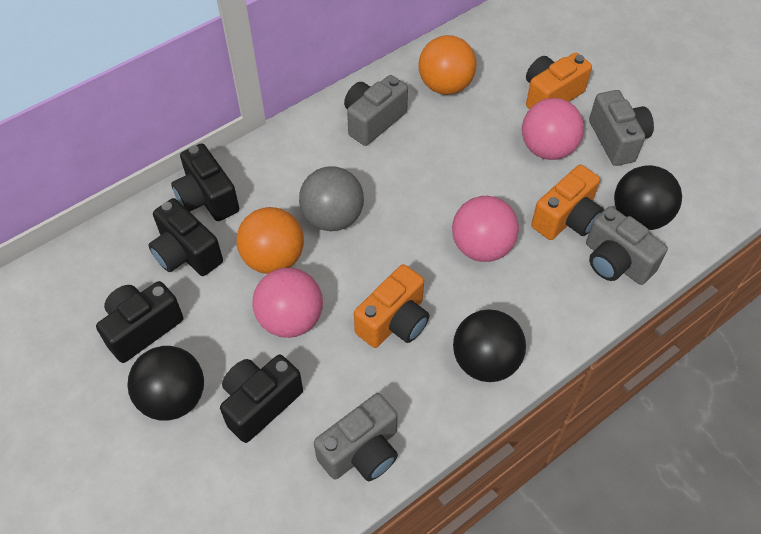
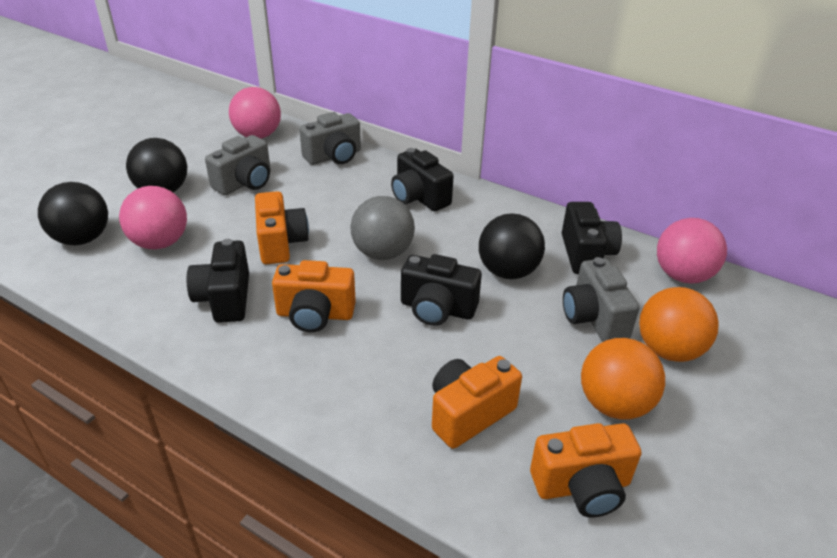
grey camera: [314,393,398,481] [344,75,408,146] [586,206,668,285] [589,90,654,166] = 4 -> [205,135,271,195] [299,112,361,165] [563,257,639,342] = 3
orange camera: [354,264,429,348] [526,53,592,109] [531,165,604,240] = 3 -> [255,191,309,264] [272,260,356,332] [432,356,522,449] [530,423,641,518] = 4

